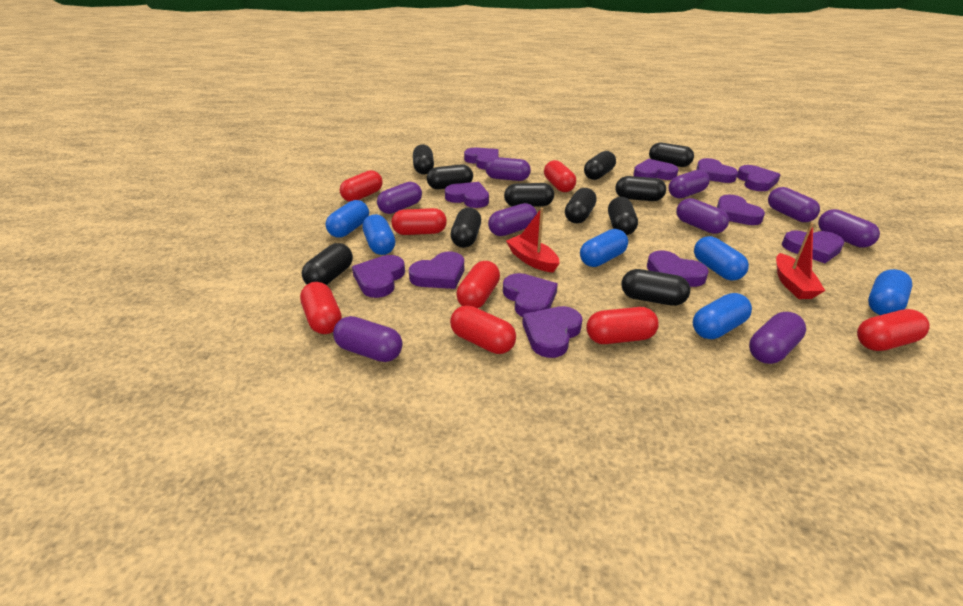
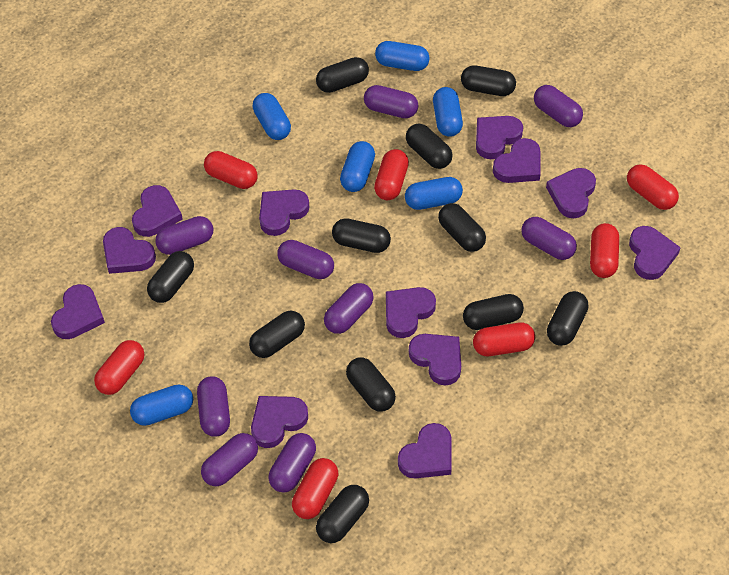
red boat: [506,208,559,273] [776,223,825,299] = 2 -> none = 0
red capsule: [300,282,342,334] [340,170,382,202] [391,208,447,235] [450,305,516,354] [456,261,500,308] [544,160,576,192] [586,307,659,344] [857,309,930,351] = 8 -> [94,340,144,395] [204,151,258,189] [292,458,338,519] [374,149,409,200] [473,323,535,356] [590,223,619,278] [627,164,679,210] = 7

